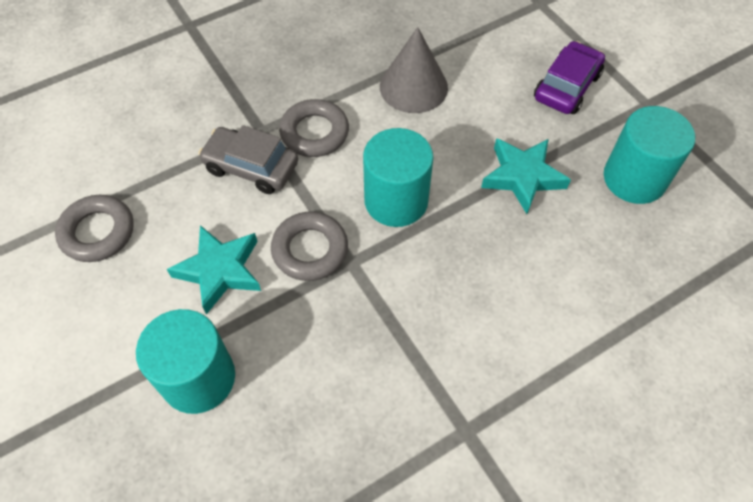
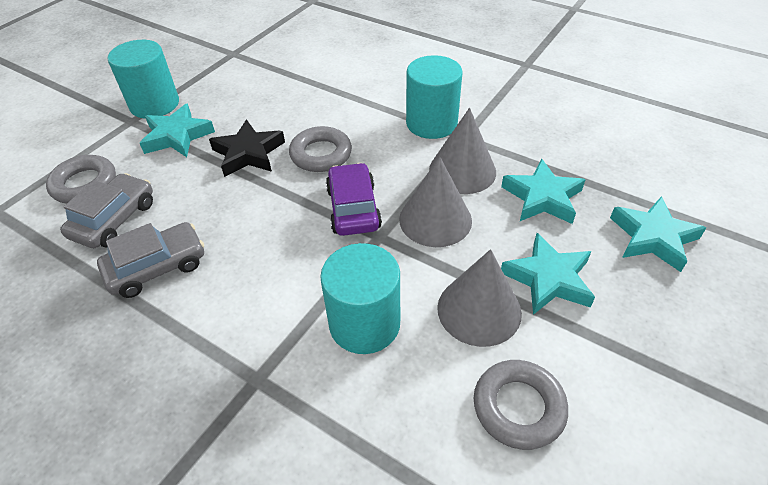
black star: none = 0 -> [209,119,285,177] = 1
grey car: [198,125,298,194] = 1 -> [60,173,153,248] [97,222,204,298] = 2
grey cone: [380,27,448,113] = 1 -> [399,157,472,247] [429,108,496,194] [437,249,522,347] = 3
turquoise star: [167,225,261,315] [481,138,571,214] = 2 -> [140,104,215,157] [501,159,585,224] [501,233,595,315] [610,197,706,272] = 4

